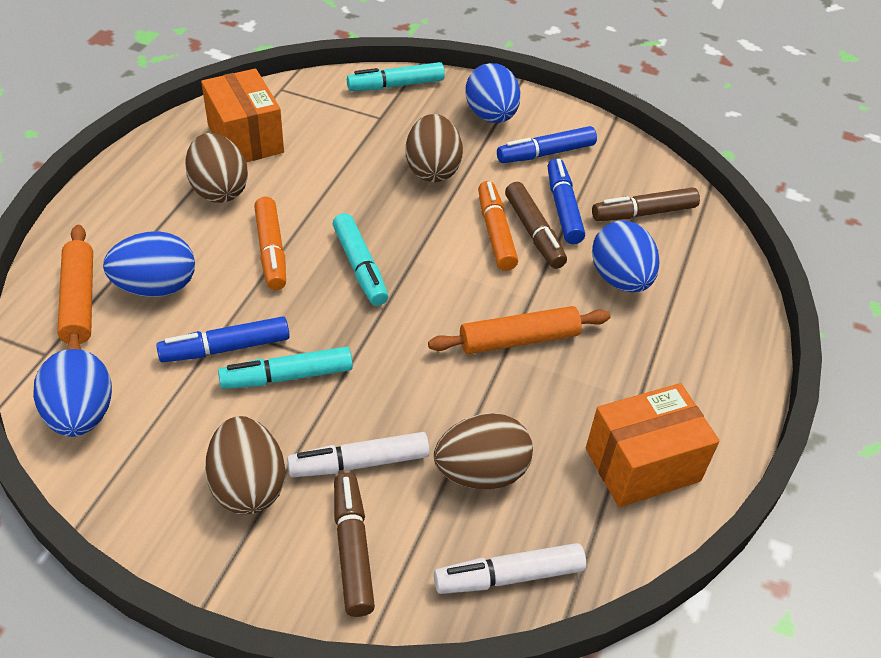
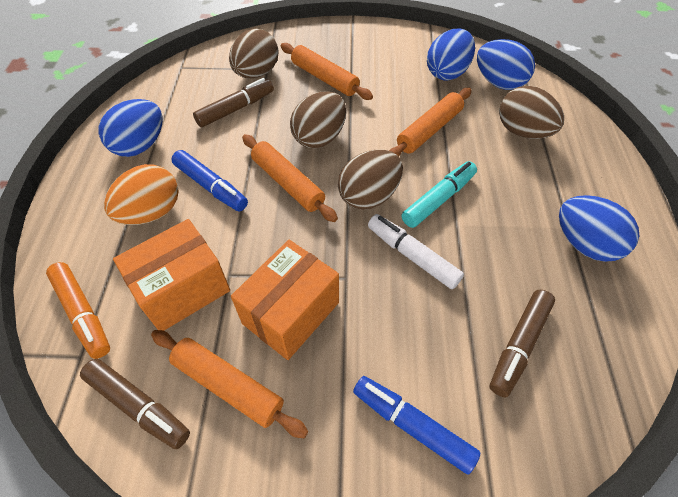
blue marker: [156,316,290,362] [497,126,597,163] [548,158,585,244] = 3 -> [171,150,248,212] [353,376,481,475] = 2
orange egg: none = 0 -> [104,164,179,225] = 1
orange marker: [254,197,286,290] [478,181,518,271] = 2 -> [46,262,110,359] = 1
orange rolling pin: [57,225,93,350] [428,306,611,354] = 2 -> [151,330,308,438] [242,134,338,222] [281,43,373,100] [389,88,472,156] = 4
turquoise marker: [218,347,353,389] [333,213,388,306] [347,62,445,91] = 3 -> [402,161,477,228] = 1
white marker: [287,432,430,477] [434,543,586,594] = 2 -> [368,214,464,289] = 1

